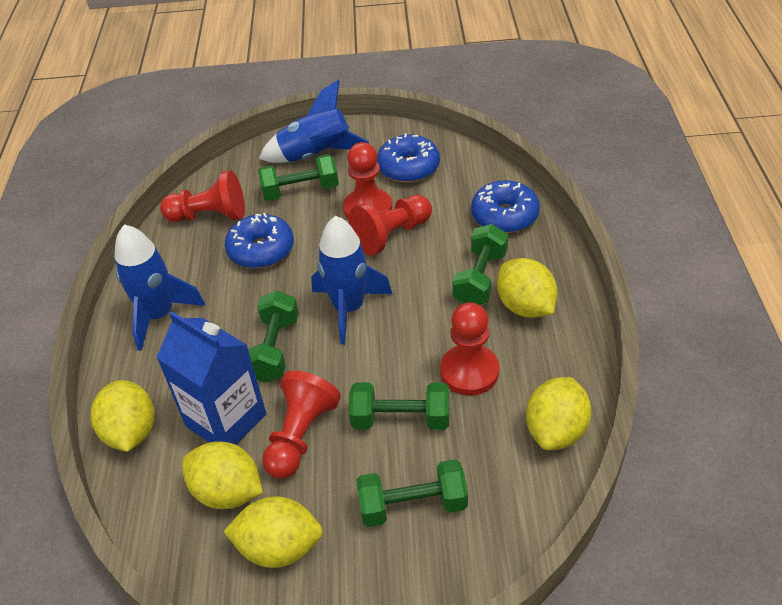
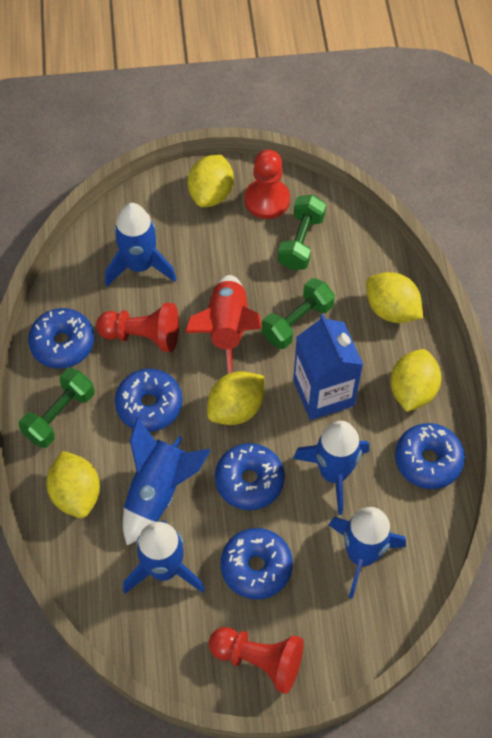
blue donut: [225,213,294,269] [377,133,440,183] [471,180,540,233] = 3 -> [28,308,94,369] [115,369,183,432] [215,443,285,510] [221,528,293,599] [395,423,465,489] = 5
blue rocket: [114,225,205,351] [259,80,369,163] [311,216,392,345] = 3 -> [105,203,177,286] [123,417,211,545] [123,521,205,593] [293,421,369,515] [329,507,406,599] = 5
green dumbbell: [248,291,299,383] [258,154,339,201] [349,383,449,430] [356,459,468,527] [452,224,508,305] = 5 -> [19,368,94,448] [261,278,335,349] [278,195,326,270] = 3
red pawn: [160,170,245,222] [262,371,341,479] [343,142,392,220] [349,195,432,255] [440,302,499,396] = 5 -> [96,303,179,352] [209,627,304,694] [245,150,290,219] = 3
red rocket: none = 0 -> [185,275,262,374] = 1

